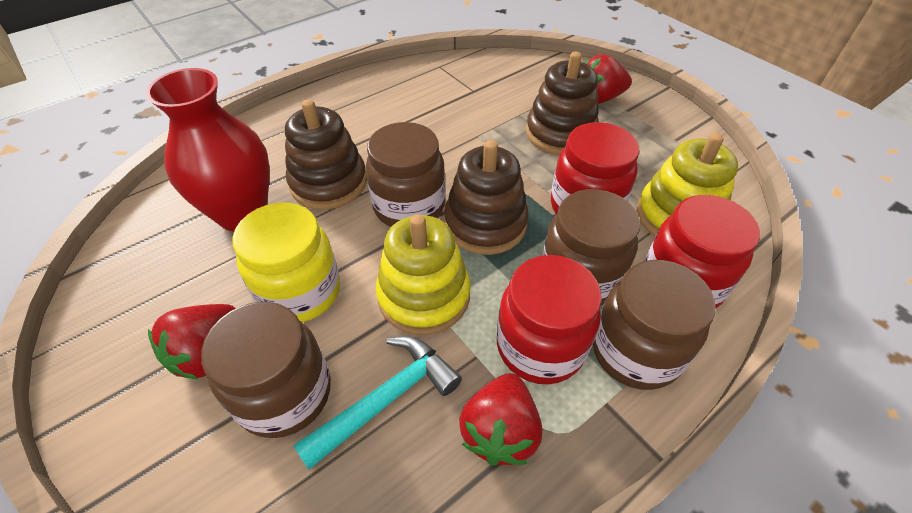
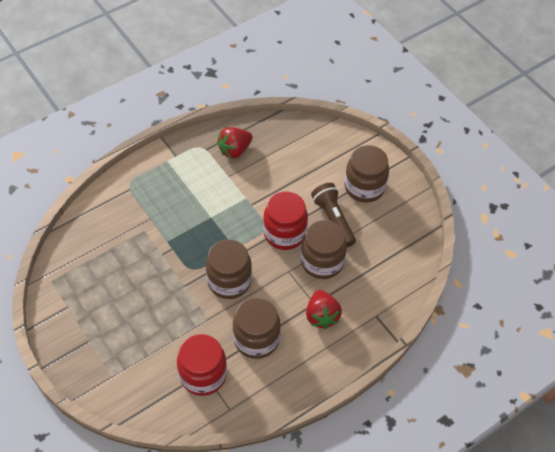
brown flashlight: none = 0 -> [311,183,356,247] = 1
brown stacking toy: [285,99,367,210] [444,140,529,255] [526,52,599,155] = 3 -> none = 0
red jar: [497,255,602,384] [551,122,640,215] [645,195,760,309] = 3 -> [177,334,227,396] [263,191,308,250] = 2
red strawberry: [148,304,236,380] [459,373,542,465] [585,54,632,104] = 3 -> [217,127,253,158] [306,290,342,329] = 2
red vase: [146,68,270,231] = 1 -> none = 0
turquoise hammer: [293,336,462,470] = 1 -> none = 0
yellow jar: [232,202,340,322] = 1 -> none = 0
yellow stacking toy: [376,214,470,335] [637,133,738,236] = 2 -> none = 0

